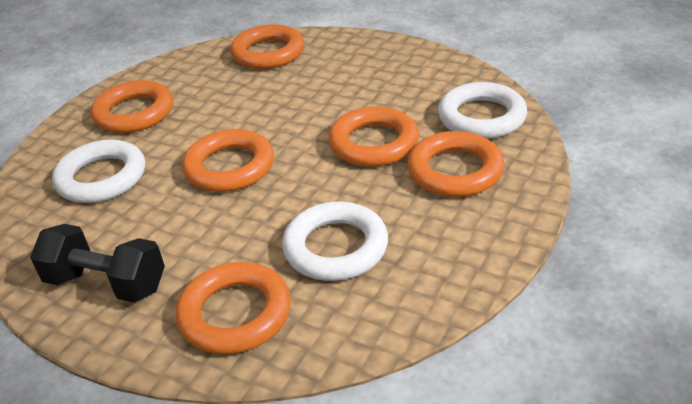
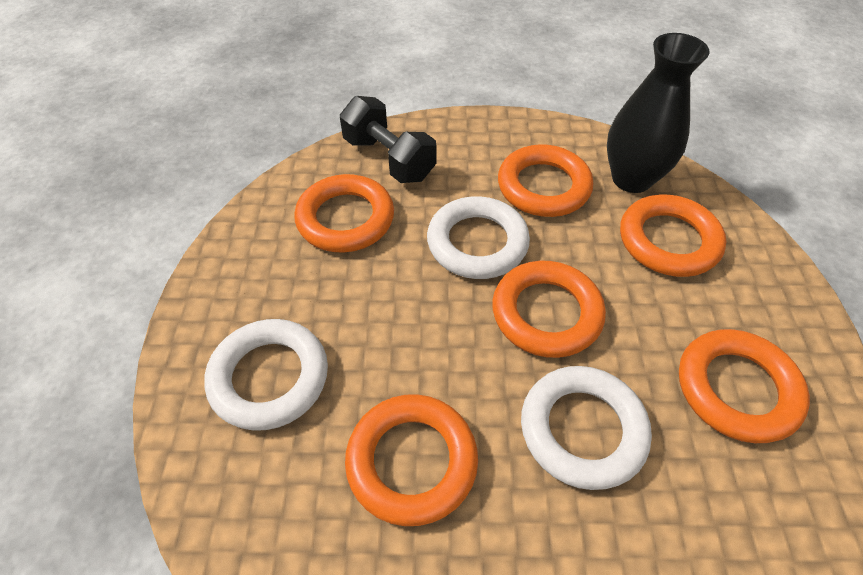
black vase: none = 0 -> [607,33,710,193] = 1

